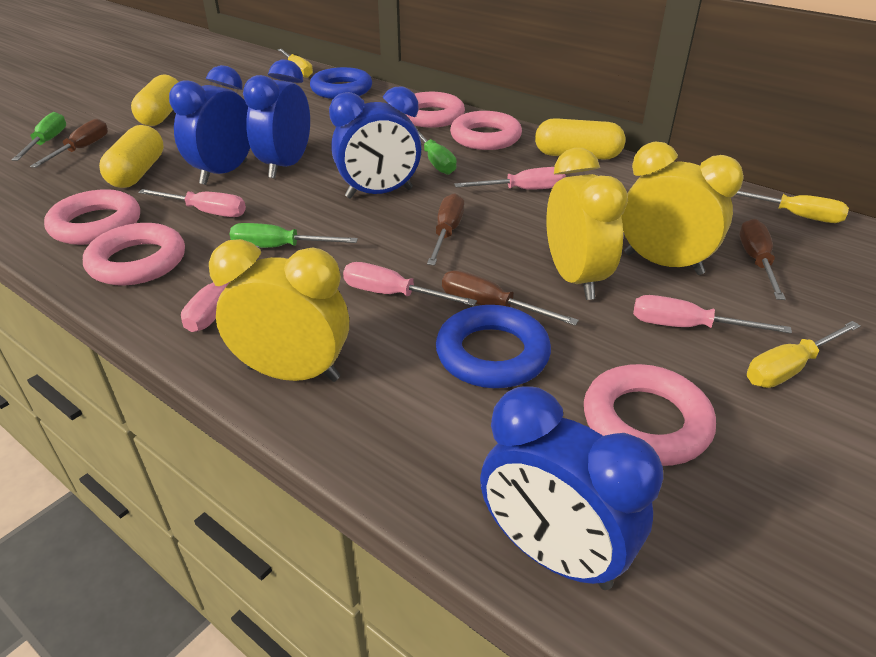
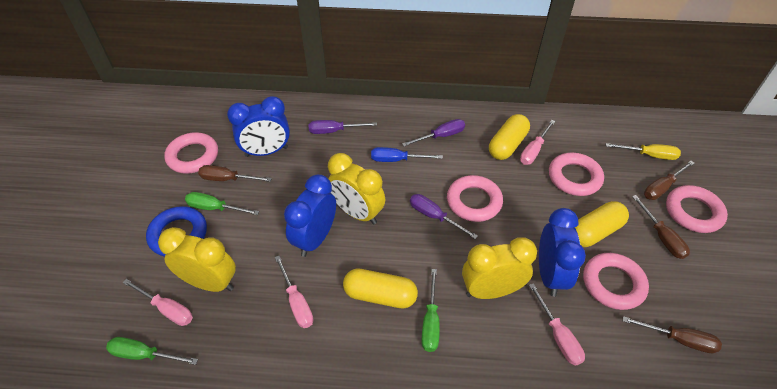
blue clock: [169,65,250,185] [243,59,310,179] [329,86,422,199] [480,386,663,590] = 4 -> [227,96,290,157] [284,174,336,257] [539,208,586,297] = 3
blue ring: [310,67,372,99] [436,305,551,388] = 2 -> [146,206,207,257] = 1
blue screwdriver: none = 0 -> [371,147,443,162] = 1
pink screwdriver: [138,189,246,217] [181,245,259,332] [343,262,477,306] [454,167,566,190] [633,295,792,334] = 5 -> [123,279,193,326] [275,256,313,328] [520,120,555,165] [529,283,585,366] = 4
purple screwdriver: none = 0 -> [309,120,377,134] [402,119,465,147] [410,194,478,239] = 3
yellow screwdriver: [277,49,313,78] [735,191,849,223] [747,321,861,388] = 3 -> [606,143,681,160] = 1

